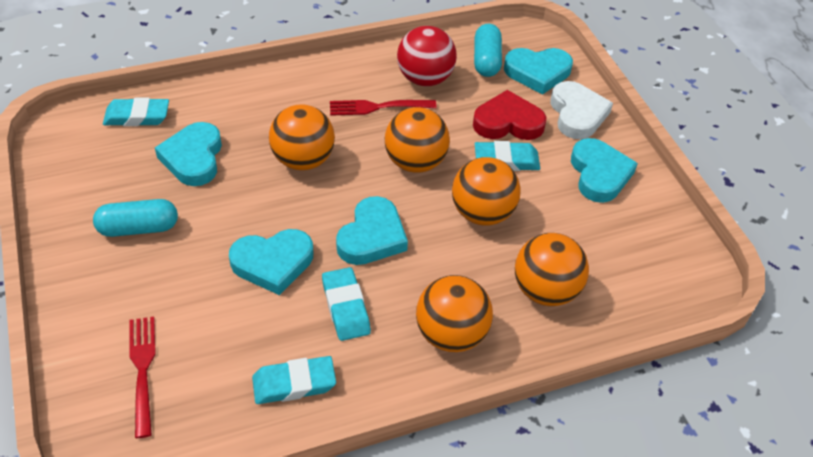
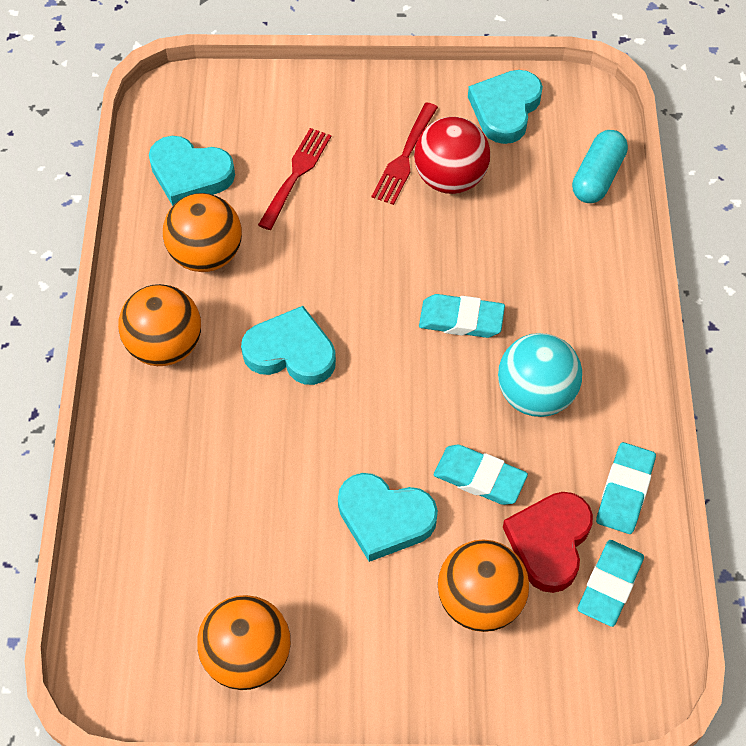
orange ball: [269,104,335,170] [385,107,450,173] [416,275,493,352] [452,157,521,226] [515,233,589,306] = 5 -> [118,284,201,366] [163,193,242,272] [197,595,291,690] [438,539,529,632] = 4
turquoise ball: none = 0 -> [498,333,582,417] = 1
turquoise capsule: [93,199,178,237] [474,24,502,77] = 2 -> [572,130,628,203] = 1
turquoise heart: [155,122,222,186] [229,229,313,295] [336,196,408,265] [504,48,573,95] [571,138,638,203] = 5 -> [149,136,235,206] [241,306,336,385] [338,473,438,562] [468,70,543,144] = 4
white heart: [550,81,613,139] = 1 -> none = 0

